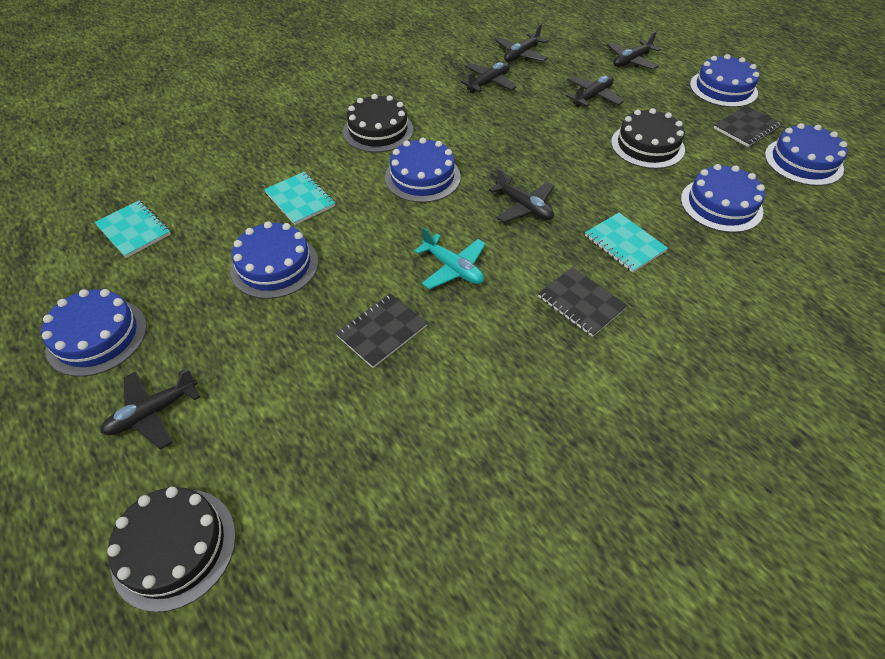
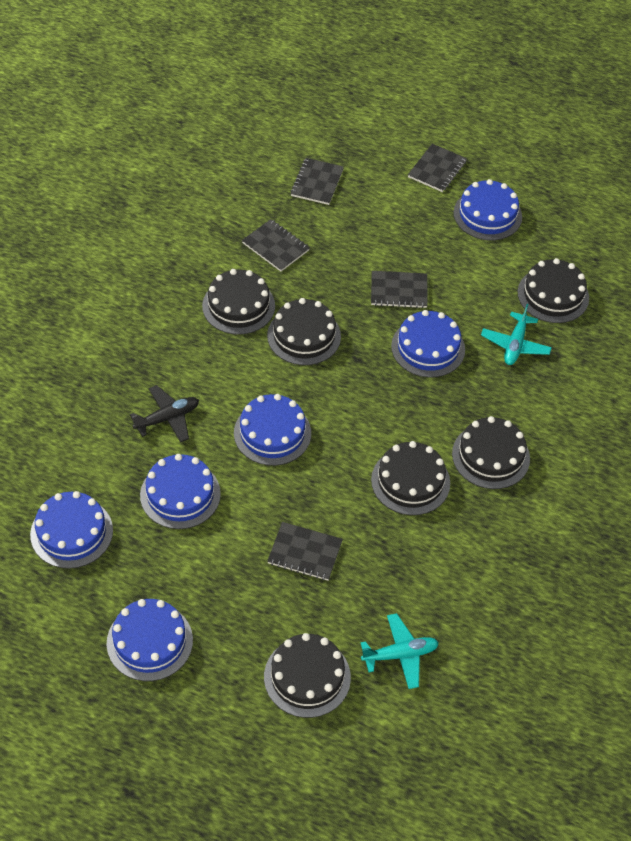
black cake: [107,487,236,612] [343,94,413,153] [611,108,685,169] = 3 -> [202,269,275,335] [264,633,351,718] [267,298,341,365] [371,441,450,515] [452,416,530,489] [517,258,589,323] = 6
black notebook: [336,293,428,368] [538,267,628,337] [714,105,782,147] = 3 -> [242,219,310,272] [267,522,343,581] [291,158,344,205] [371,271,428,308] [408,144,467,192] = 5
black plane: [100,368,200,449] [461,62,517,93] [489,168,554,223] [496,24,548,62] [566,75,624,108] [607,31,661,70] = 6 -> [130,385,199,443] = 1
turquoise notebook: [95,200,171,258] [264,172,335,225] [585,213,668,273] = 3 -> none = 0
turquoise plane: [414,227,486,289] = 1 -> [361,613,439,689] [481,304,552,365] = 2

